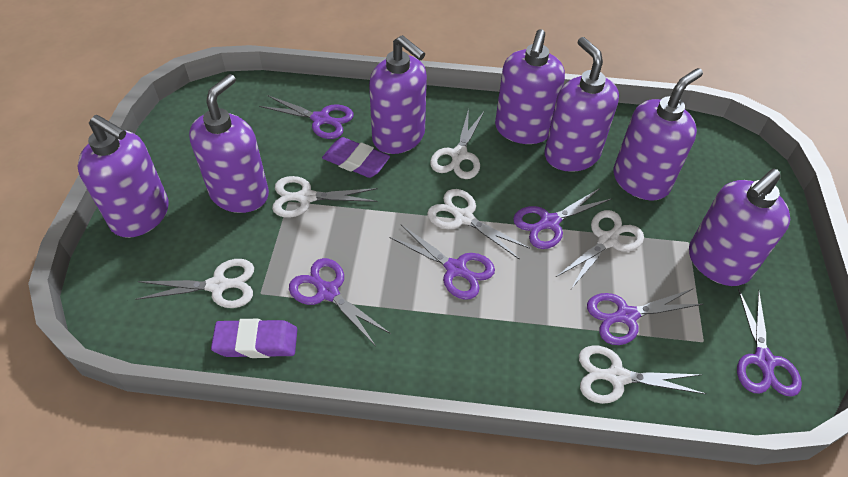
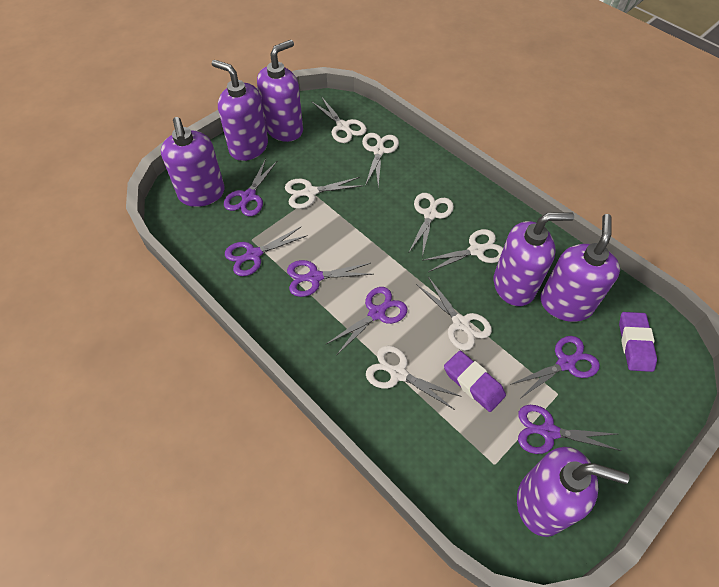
purple soap dispenser: [78,115,169,238] [189,74,269,213] [369,35,427,154] [495,29,565,144] [544,37,619,172] [613,68,703,201] [689,169,790,286] = 7 -> [161,117,225,207] [212,60,268,161] [257,40,303,142] [494,213,574,306] [517,447,629,537] [541,214,620,322] = 6
white scissors: [135,259,254,308] [272,176,378,218] [427,189,530,260] [430,109,484,179] [555,210,644,289] [579,345,706,404] = 6 -> [285,177,361,209] [311,96,367,143] [362,133,399,187] [366,346,462,410] [409,193,454,257] [416,277,492,350] [422,229,503,272] = 7

